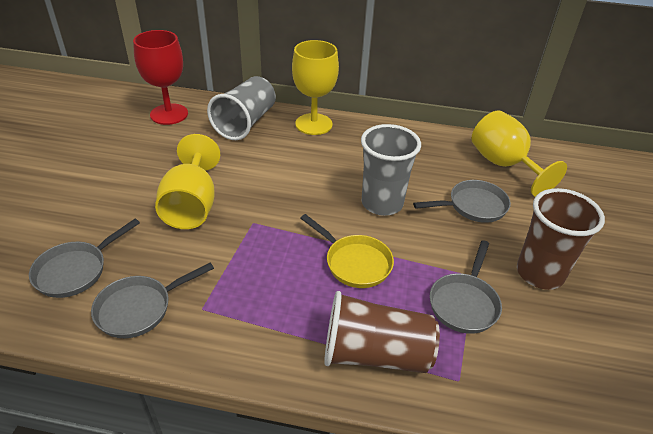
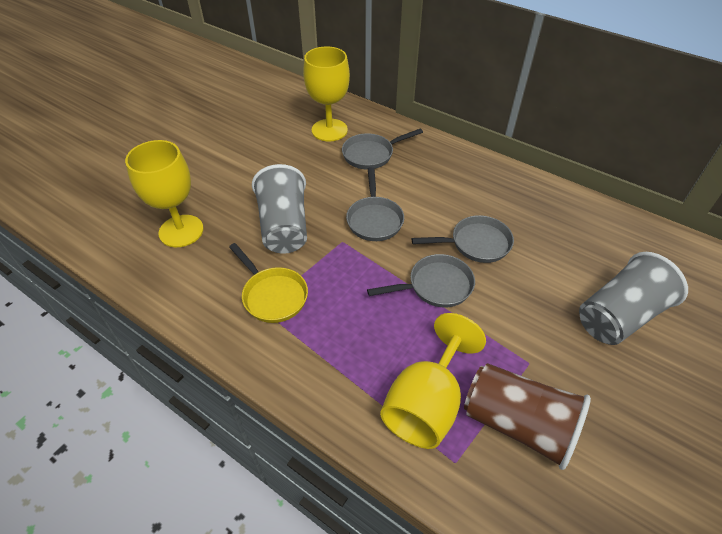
brown cup: [324,291,440,373] [517,188,605,290] = 2 -> [464,363,591,470] = 1
red goblet: [133,30,188,125] = 1 -> none = 0

